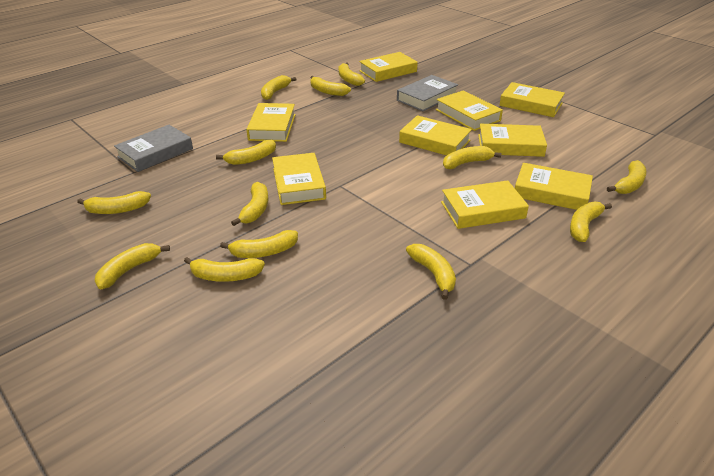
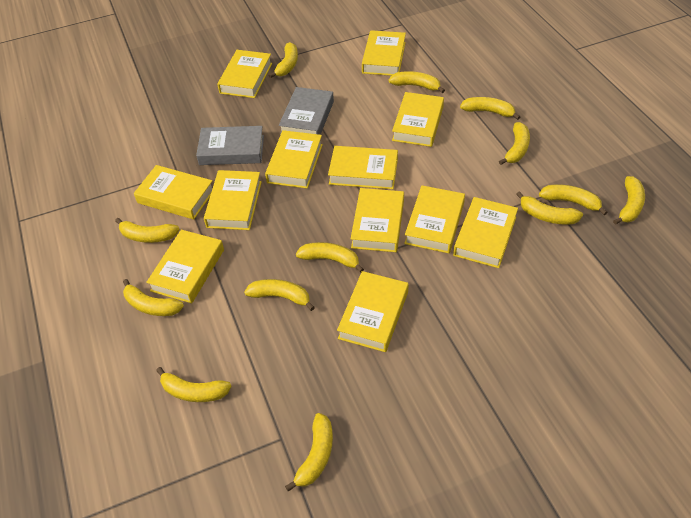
yellow book: [246,103,296,142] [272,153,326,205] [359,52,418,82] [399,115,472,156] [436,90,503,131] [441,180,529,229] [478,124,547,157] [499,82,565,117] [515,163,593,210] = 9 -> [134,165,212,220] [146,230,224,304] [204,170,262,230] [217,50,272,98] [265,130,323,189] [328,146,398,189] [337,271,409,352] [351,188,404,252] [362,30,406,76] [392,92,444,147] [404,185,465,253] [453,197,518,268] = 12

